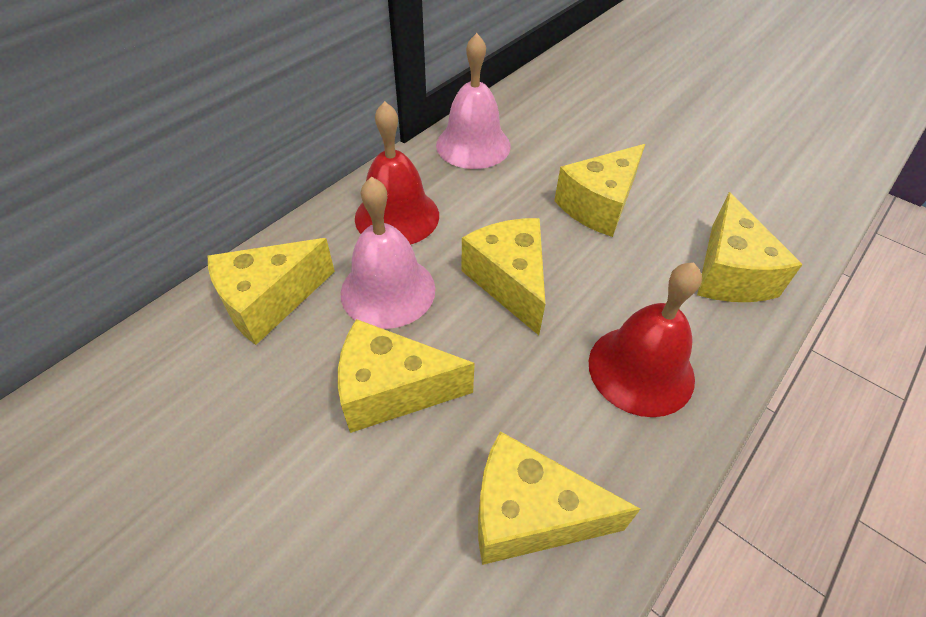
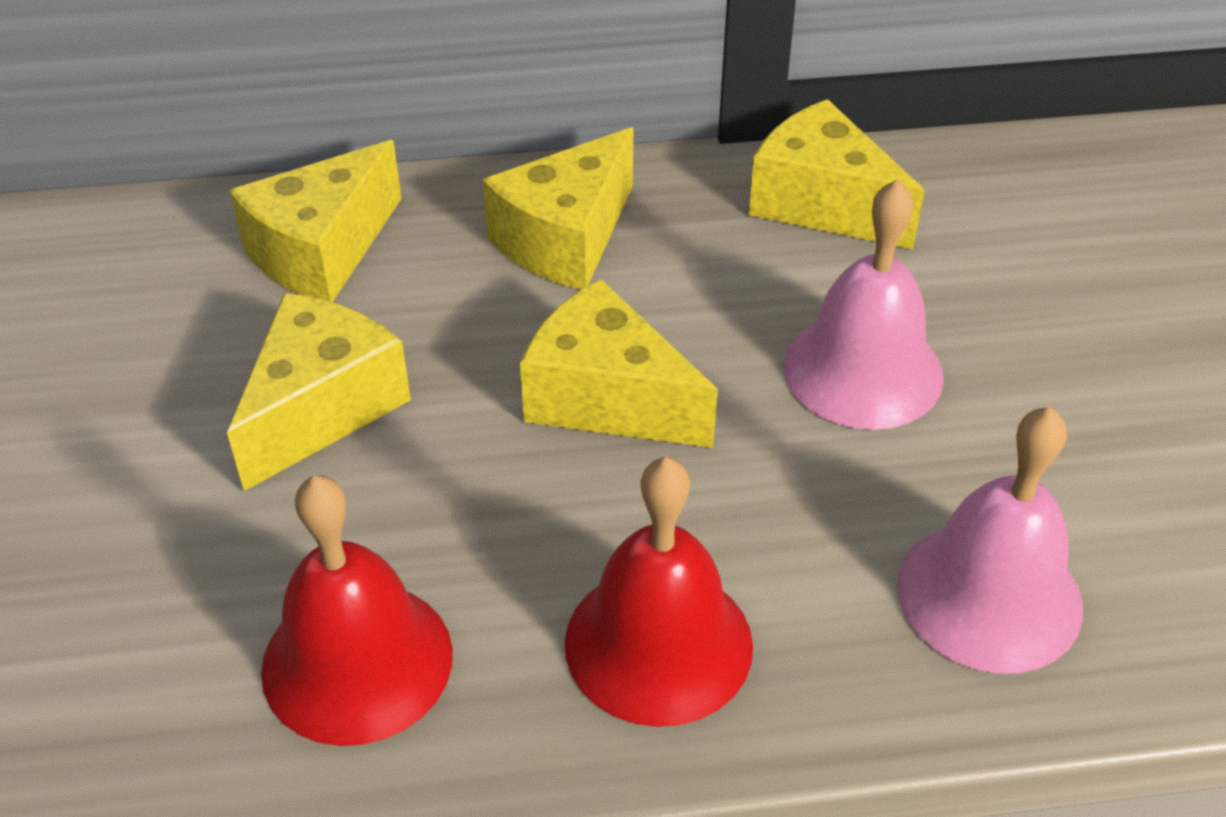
yellow cheese: [208,238,335,345] [338,319,475,433] [461,218,545,335] [478,431,641,565] [554,144,645,237] [697,192,803,302] = 6 -> [227,293,411,491] [230,140,401,302] [483,127,633,290] [520,279,718,448] [749,99,925,249] = 5

